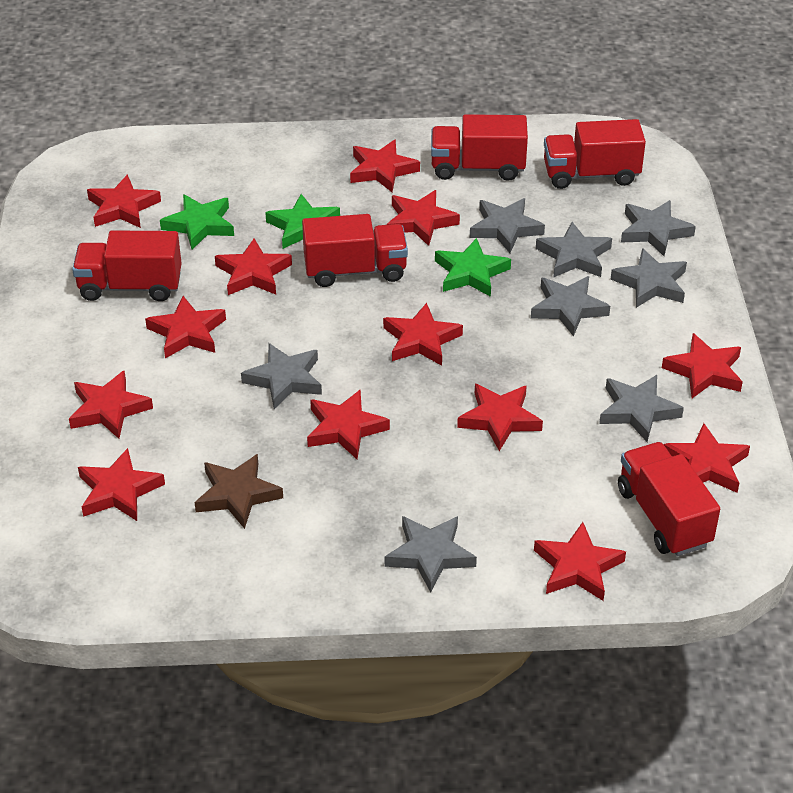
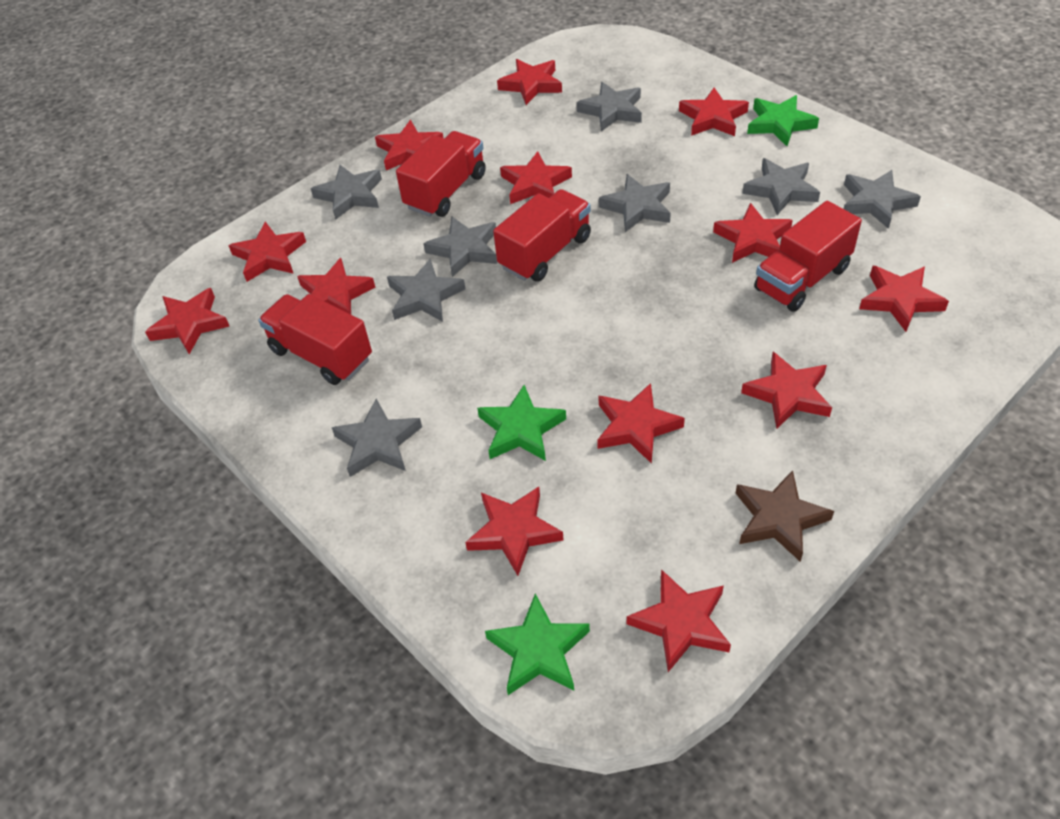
red truck: [72,230,182,301] [302,214,408,287] [431,114,528,181] [544,119,646,189] [618,442,720,556] = 5 -> [258,294,372,385] [396,131,486,217] [493,189,591,282] [754,201,862,312] = 4

